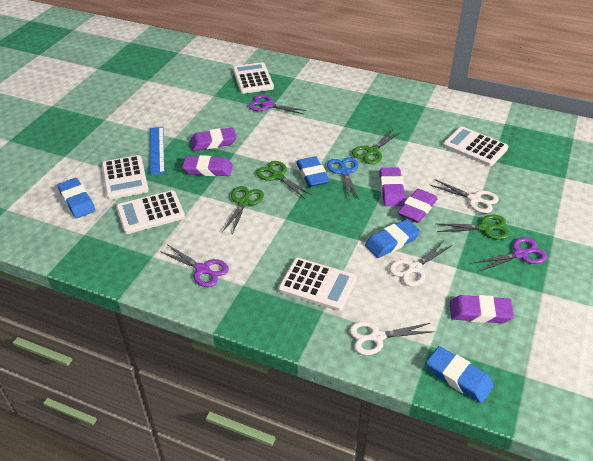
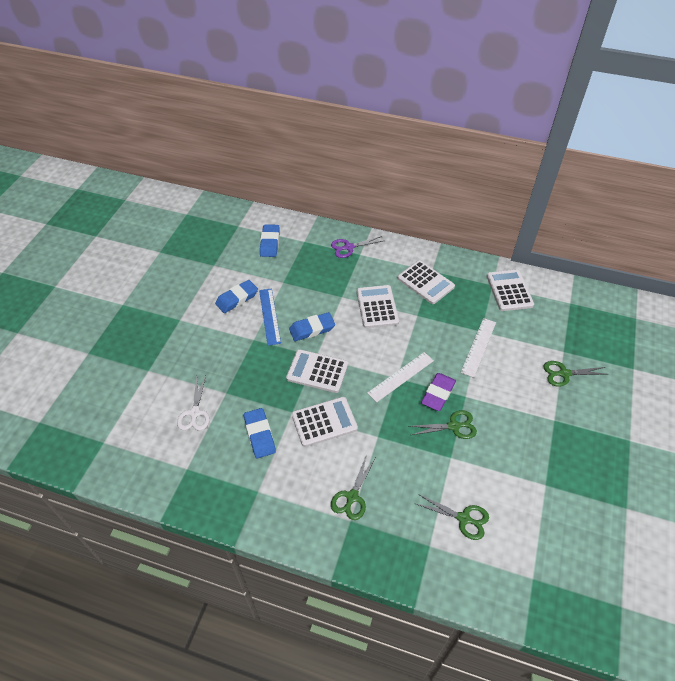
blue scissors: [327,157,359,200] = 1 -> none = 0
purple eraser: [182,155,233,176] [190,127,237,151] [380,168,406,206] [398,189,438,223] [450,295,514,323] = 5 -> [421,373,456,411] = 1
purple scissors: [160,244,229,287] [249,95,307,115] [474,237,547,272] = 3 -> [331,236,383,258] = 1
white ruler: none = 0 -> [367,352,434,402] [461,318,496,378] = 2
white scissors: [349,321,435,355] [389,241,453,287] [430,179,499,213] = 3 -> [177,375,210,431] = 1

